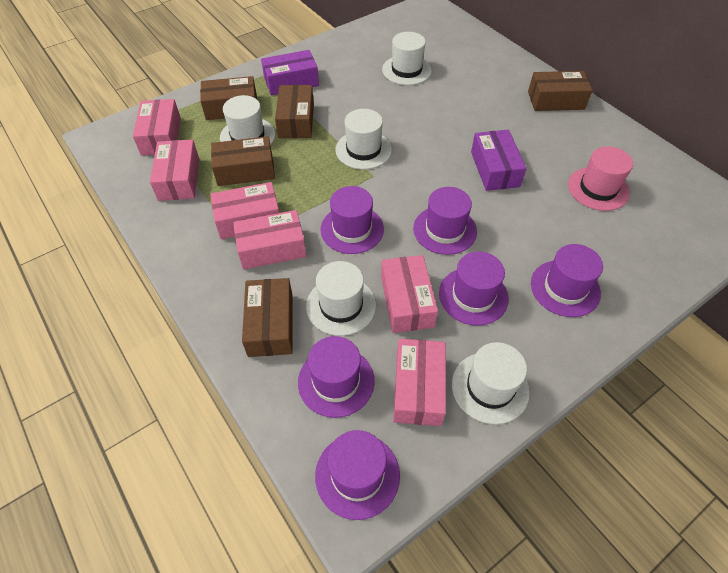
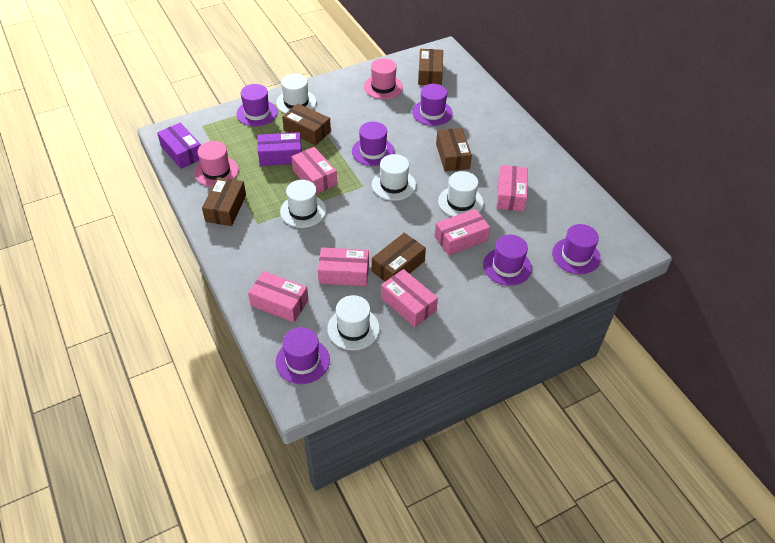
pink hat: [568,146,633,211] = 1 -> [194,141,239,187] [364,58,403,99] = 2

